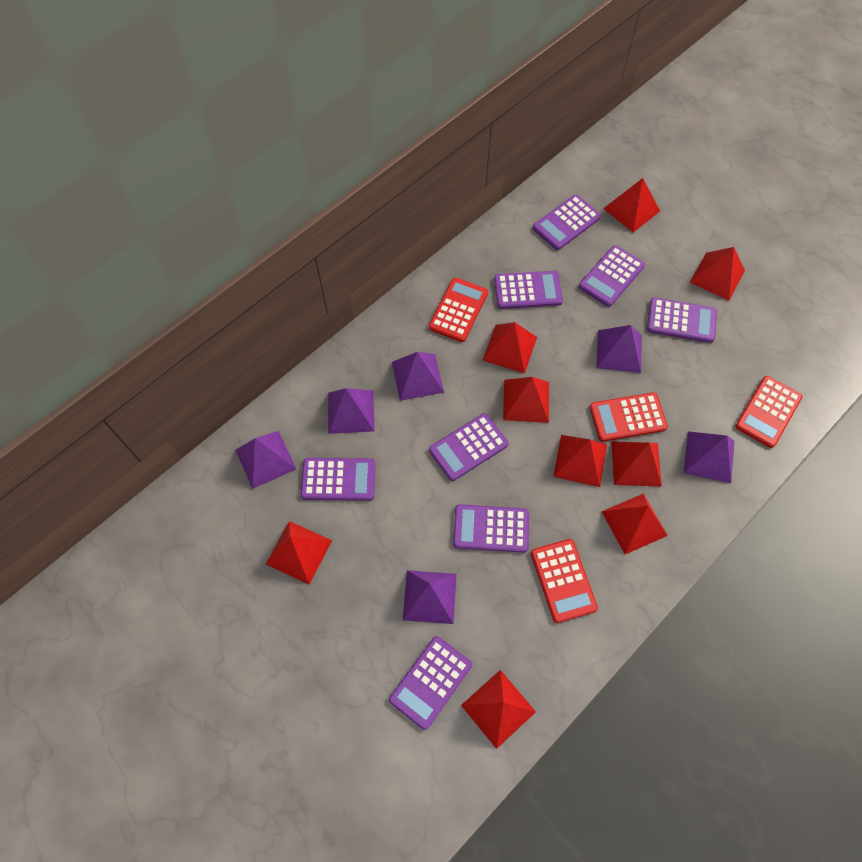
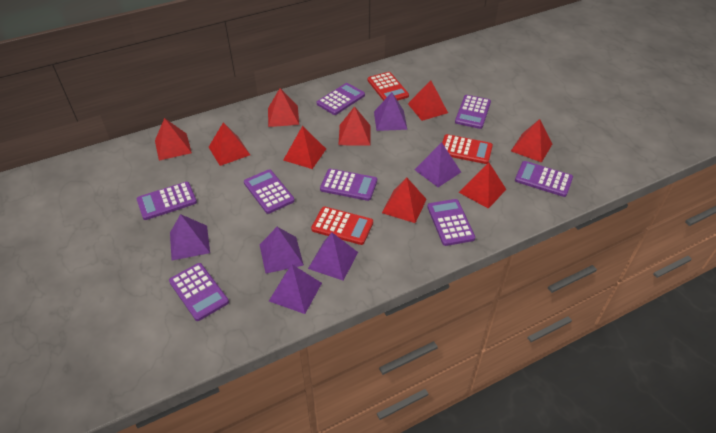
red calculator: [429,278,488,342] [531,539,598,623] [590,393,668,442] [735,376,802,448] = 4 -> [311,207,373,245] [368,72,409,101] [442,134,493,164] = 3

